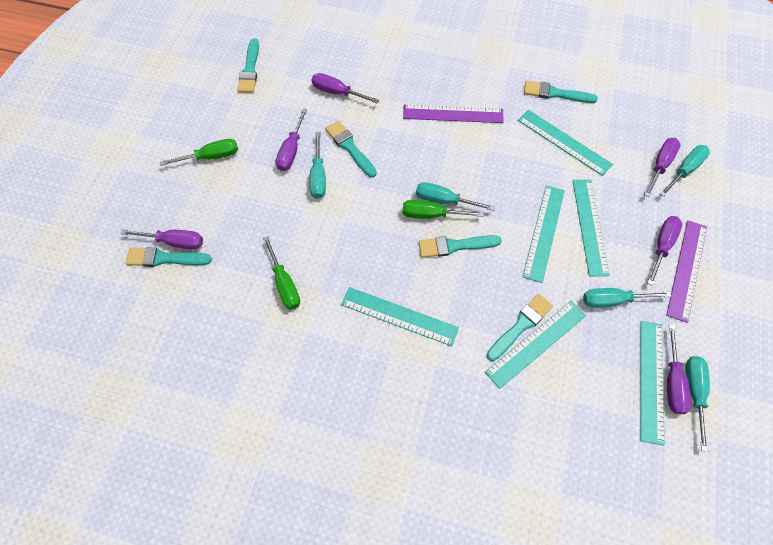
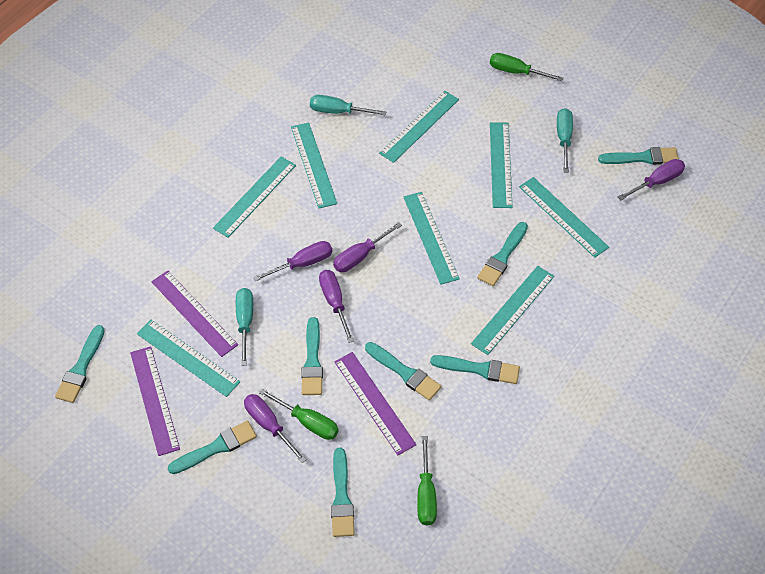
purple ruler: [403,104,504,123] [666,220,707,323] = 2 -> [130,346,180,456] [151,271,238,357] [334,352,416,455] = 3
purple screwdriver: [120,229,203,250] [276,108,307,171] [311,73,380,104] [644,138,681,197] [647,216,682,286] [667,324,691,414] = 6 -> [244,394,307,463] [253,241,332,281] [319,270,354,343] [333,222,402,272] [618,159,685,200] = 5
turquoise brush: [126,247,212,267] [237,38,259,93] [325,121,377,178] [419,235,502,258] [487,294,553,361] [524,81,598,103] = 6 -> [55,325,105,403] [168,421,257,474] [301,317,323,395] [331,448,355,537] [365,342,441,401] [430,355,520,384] [477,222,528,286] [598,147,679,165] = 8
turquoise ruler: [341,287,459,346] [485,301,586,389] [518,110,613,176] [522,185,565,283] [573,180,610,276] [640,321,664,445] = 6 -> [137,320,240,397] [213,157,296,238] [291,122,337,208] [379,90,459,163] [403,192,460,285] [471,266,554,355] [490,122,513,208] [519,177,609,258] = 8
turquoise screwdriver: [309,132,326,199] [416,182,495,211] [583,288,672,308] [660,145,710,197] [686,356,710,452] = 5 -> [236,288,253,366] [310,95,386,116] [557,108,573,173] = 3

